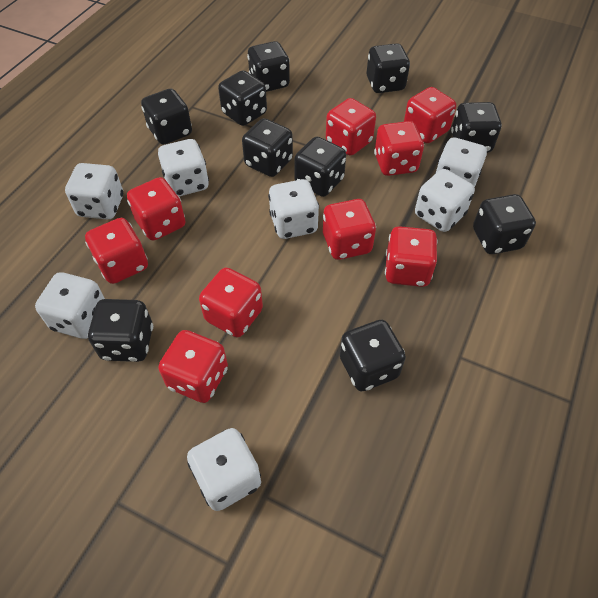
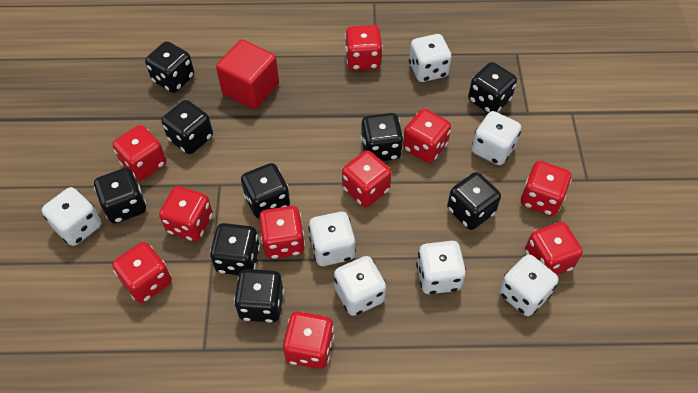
black dice: [88,299,153,362] [141,89,192,145] [218,70,267,126] [242,118,293,177] [247,41,290,92] [294,137,346,197] [340,320,406,391] [367,43,410,93] [451,102,502,153] [473,194,536,254] = 10 -> [94,168,146,223] [145,41,194,93] [162,100,213,154] [210,223,260,275] [234,269,284,323] [241,163,290,219] [361,113,404,161] [447,172,501,230] [468,62,517,113] = 9
red cube: none = 0 -> [216,39,279,110] = 1
red dice: [85,218,148,284] [127,177,185,241] [158,330,228,403] [199,267,263,337] [323,199,376,260] [326,98,376,156] [374,121,424,176] [385,226,438,287] [404,87,456,143] = 9 -> [112,242,172,303] [113,125,166,181] [159,186,213,241] [259,206,305,259] [283,311,334,369] [342,150,392,207] [345,25,383,70] [403,109,451,163] [521,161,572,216] [525,222,582,275] = 10

